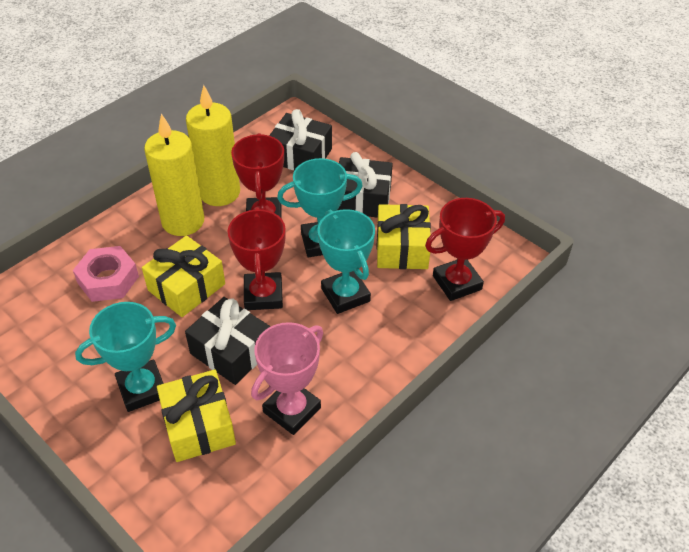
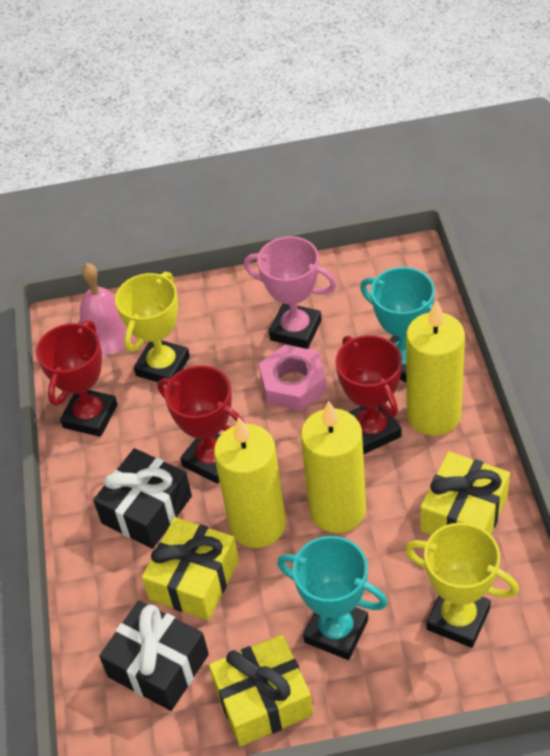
black gift: [185,297,270,385] [269,109,332,170] [338,152,393,218] = 3 -> [93,448,192,549] [99,600,209,711] = 2
pink bell: none = 0 -> [77,263,135,355] = 1
turquoise trophy: [75,302,176,412] [277,158,363,257] [318,209,375,314] = 3 -> [277,536,388,660] [360,267,435,383] = 2
yellow candle: [144,113,204,236] [186,85,240,206] = 2 -> [214,417,286,548] [301,400,366,533] [406,301,465,436] = 3
yellow trophy: none = 0 -> [115,272,190,382] [405,523,519,648] = 2

